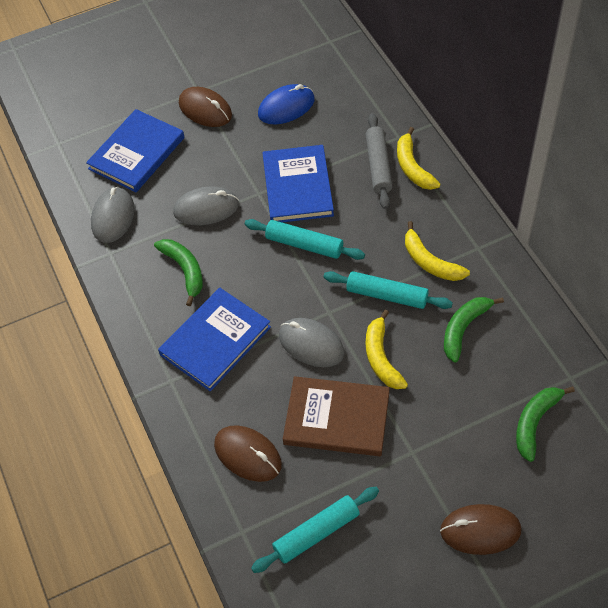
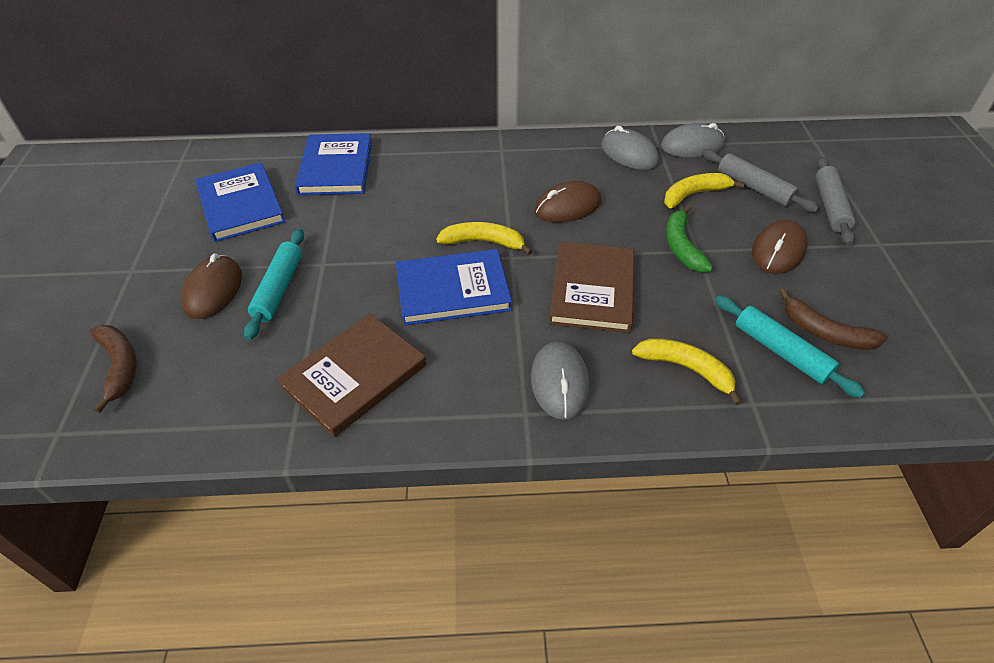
blue mouse: [258,84,315,125] = 1 -> none = 0
brown banana: none = 0 -> [90,325,137,414] [779,288,888,350] = 2
brown book: [283,376,390,456] = 1 -> [277,313,426,437] [549,242,634,333] = 2
green banana: [154,239,203,306] [444,297,504,363] [516,387,575,462] = 3 -> [666,205,713,272] = 1
grey rolling pin: [366,113,393,209] = 1 -> [702,149,819,212] [815,157,856,245] = 2
turquoise rolling pin: [245,219,365,260] [251,487,379,573] [323,271,453,309] = 3 -> [244,229,304,340] [715,295,865,398] = 2

